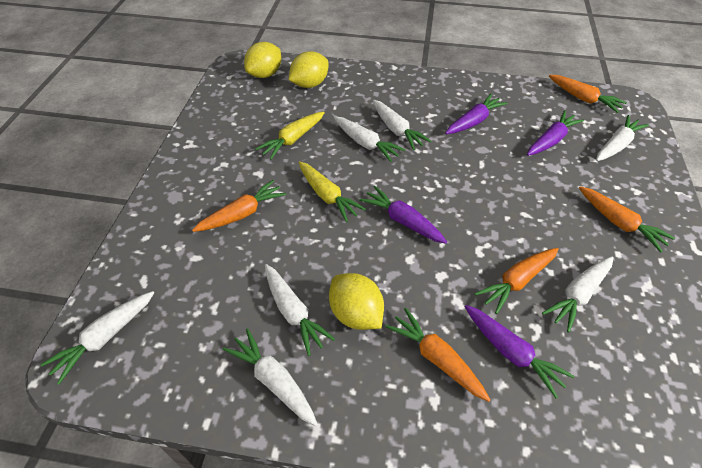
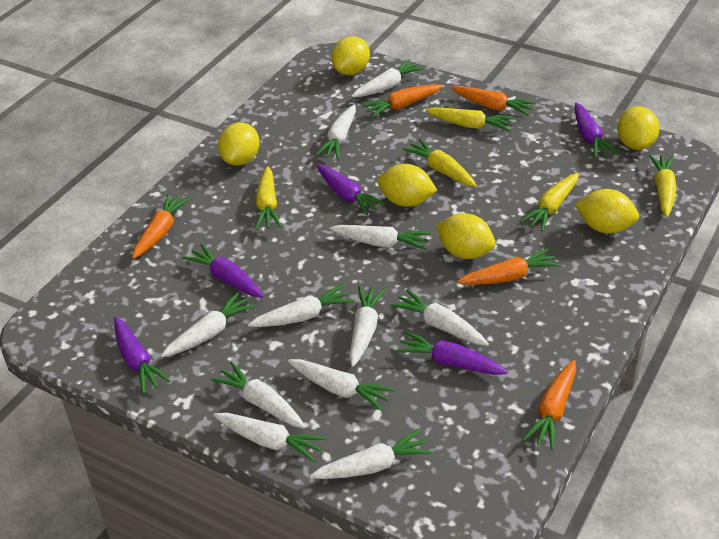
purple carrot: [359,186,447,244] [445,94,508,134] [465,305,574,398] [527,111,584,156] = 4 -> [114,317,171,394] [182,244,263,298] [316,164,386,216] [396,331,508,375] [575,103,618,158] = 5
white carrot: [41,291,154,385] [223,328,318,426] [265,264,335,356] [334,116,405,162] [372,100,431,150] [542,256,614,333] [596,115,649,161] = 7 -> [161,292,256,357] [211,362,306,428] [213,413,327,462] [248,284,354,327] [288,359,395,411] [310,429,433,479] [316,105,356,159] [330,225,430,250] [349,286,386,367] [352,59,424,97] [391,289,489,346] = 11
yellow carrot: [255,112,325,160] [298,161,366,222] = 2 -> [255,166,281,229] [402,139,477,187] [425,107,515,132] [520,173,579,231] [648,154,677,217] = 5
yellow lemon: [244,42,281,78] [289,51,329,88] [329,273,384,330] = 3 -> [218,122,259,166] [331,36,370,75] [377,164,438,207] [436,213,496,259] [575,189,639,233] [617,106,660,150] = 6

